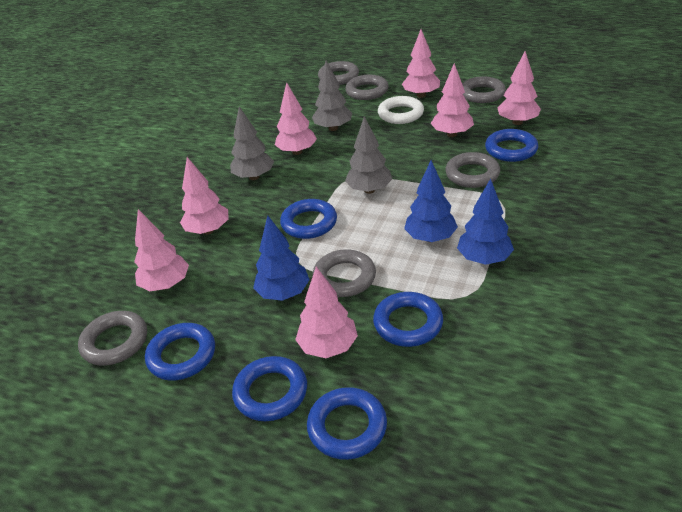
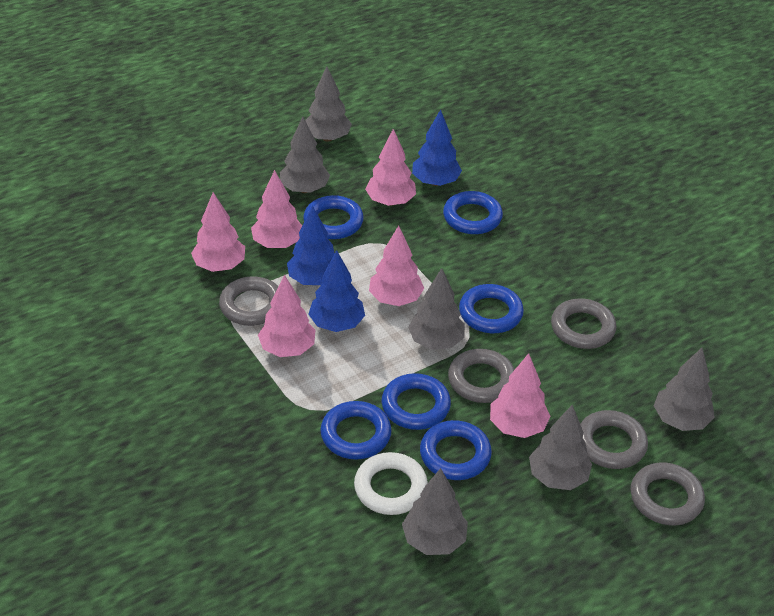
grey ring: [78,311,147,366] [312,249,376,297] [318,61,359,85] [345,75,389,100] [445,152,500,188] [462,76,506,103] = 6 -> [219,276,278,326] [448,349,515,403] [551,299,616,349] [580,410,648,469] [631,463,705,525] = 5
grey tree: [230,106,274,180] [312,61,352,131] [345,116,392,194] = 3 -> [280,117,330,193] [305,66,352,142] [402,468,468,555] [408,268,465,350] [529,405,592,490] [654,348,715,431] = 6
pink tree: [134,209,189,291] [180,157,229,234] [275,82,317,155] [295,267,358,358] [402,29,440,98] [431,63,474,137] [498,51,541,125] = 7 -> [191,192,245,272] [251,170,302,248] [258,275,315,357] [365,129,416,206] [369,226,424,306] [490,353,551,438] = 6

